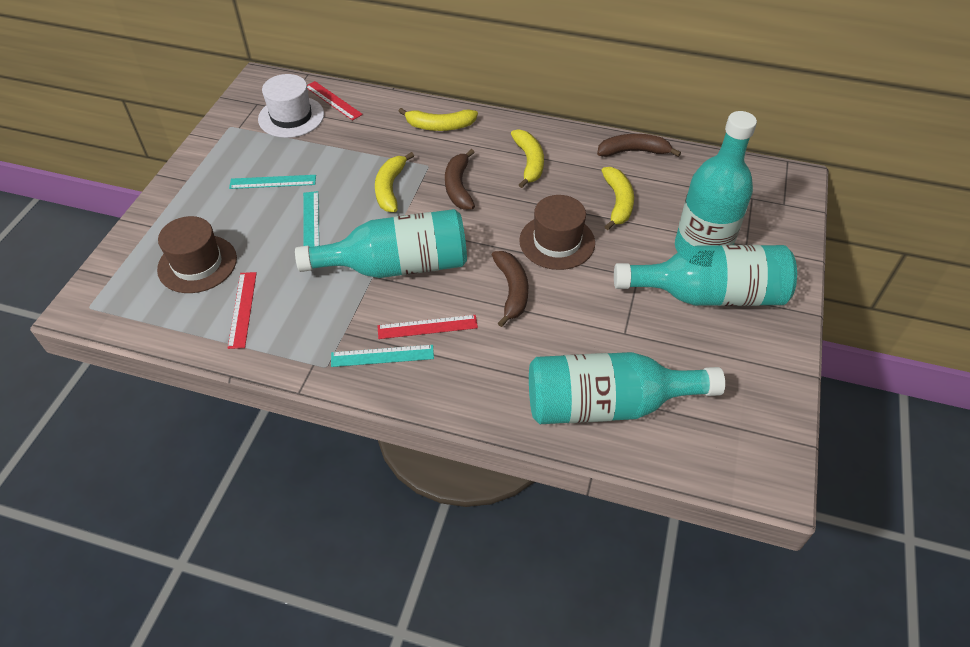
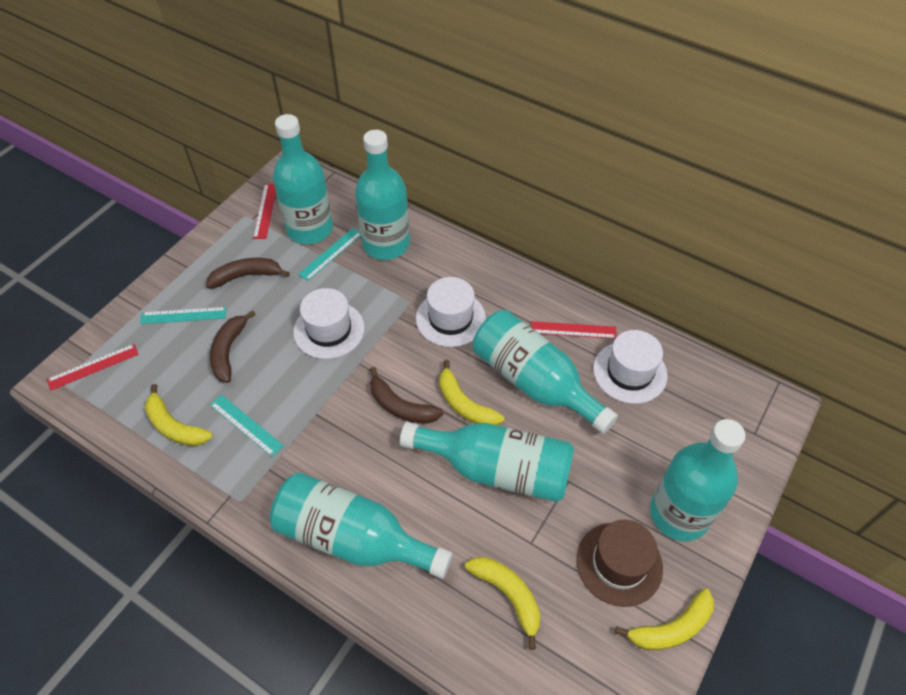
brown hat: [157,216,237,293] [519,195,595,270] = 2 -> [577,520,663,607] = 1
turquoise bottle: [295,209,467,278] [529,352,725,424] [614,245,797,306] [675,111,757,252] = 4 -> [270,472,453,579] [273,114,333,244] [355,130,410,260] [400,422,574,502] [473,310,618,434] [650,419,746,541] = 6
white hat: [258,74,324,138] = 1 -> [293,288,365,359] [416,277,486,347] [593,330,668,404] = 3

